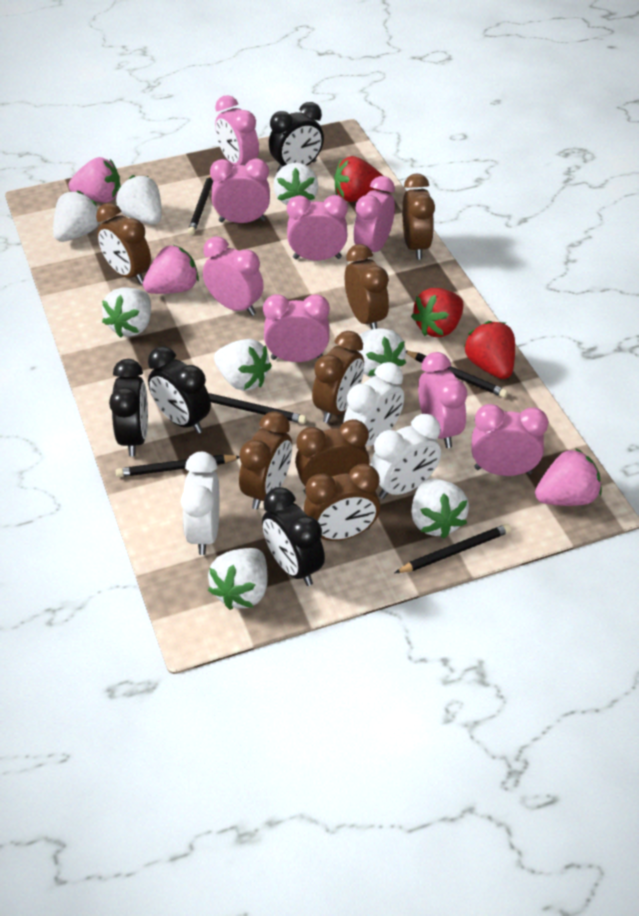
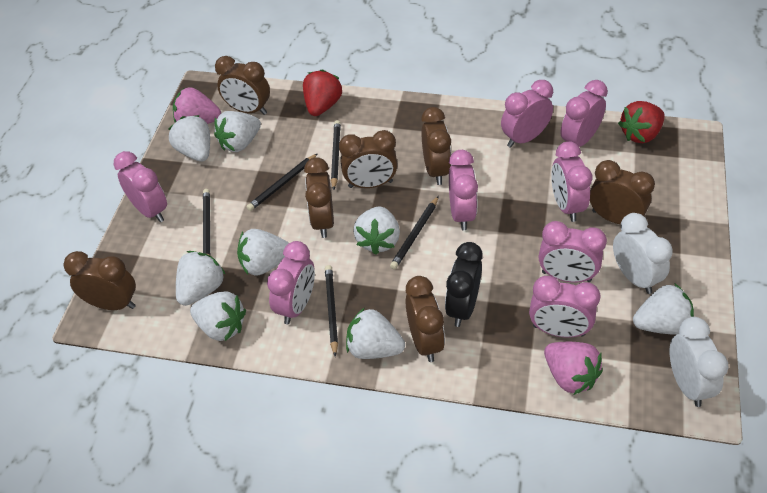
black clock: [109,359,148,457] [148,346,211,434] [262,487,325,586] [269,102,324,172] = 4 -> [445,242,483,327] = 1
pink strawberry: [68,157,120,203] [143,245,199,294] [535,448,602,506] = 3 -> [173,87,221,124] [544,342,603,395] = 2
red strawberry: [334,156,383,202] [411,288,464,337] [464,321,515,379] = 3 -> [303,69,342,116] [618,101,665,143] = 2
white clock: [181,452,220,555] [344,362,404,446] [370,414,441,499] = 3 -> [613,213,673,294] [670,317,728,407] = 2

